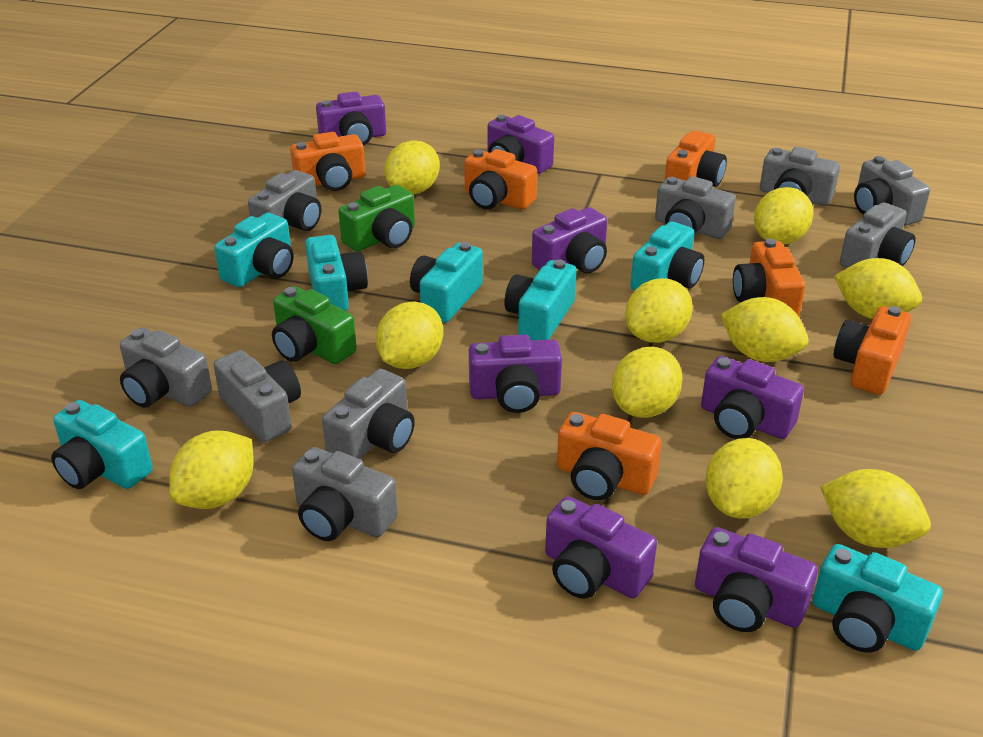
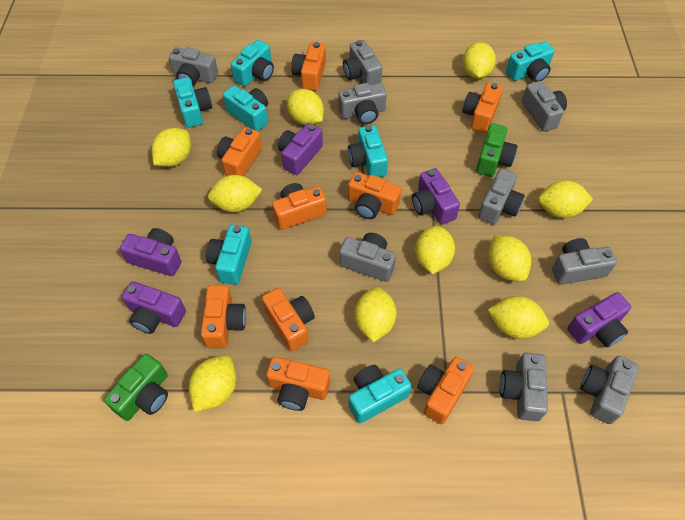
orange camera: [290,132,366,191] [464,149,537,210] [557,412,662,500] [665,130,727,187] [733,239,805,316] [834,306,911,395] = 6 -> [201,285,246,348] [217,127,262,176] [262,288,315,351] [266,357,330,411] [272,183,327,230] [291,42,326,91] [348,172,401,219] [417,357,474,425] [463,82,503,133] = 9
purple camera: [316,91,386,146] [469,335,562,413] [488,115,554,174] [532,207,607,273] [545,496,657,599] [695,527,818,632] [701,356,804,439] = 7 -> [120,228,181,276] [122,281,186,334] [278,123,323,175] [412,168,460,225] [567,292,631,348] = 5

